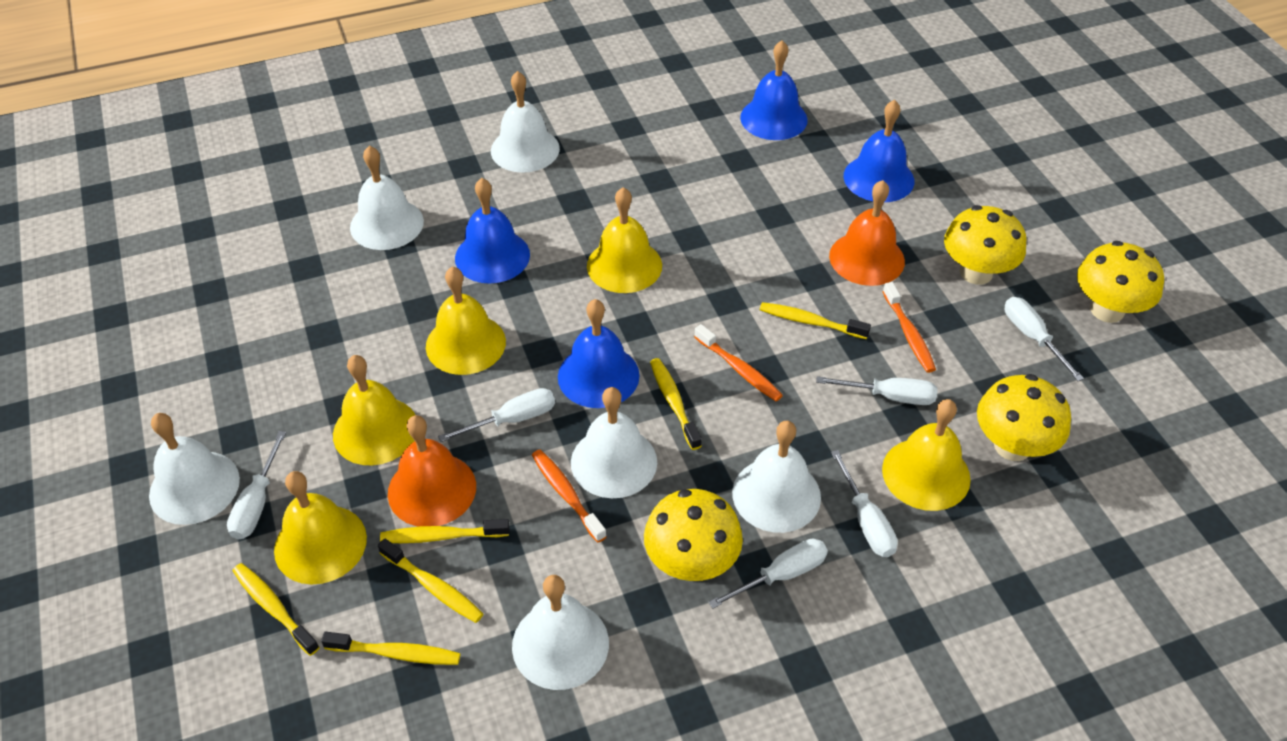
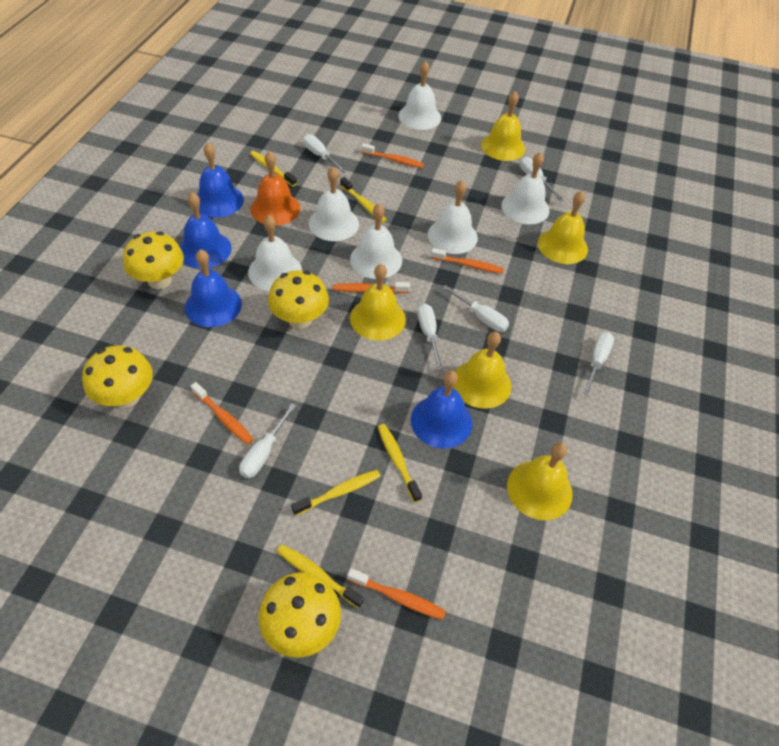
orange bell: [388,415,476,527] [829,180,905,286] = 2 -> [250,151,300,226] = 1
orange toothbrush: [532,450,607,542] [694,324,783,401] [883,282,936,373] = 3 -> [191,382,254,445] [333,282,410,293] [347,568,446,620] [361,143,424,168] [431,248,504,274] = 5
yellow toothbrush: [232,563,320,656] [321,632,461,665] [378,538,483,623] [380,519,510,543] [650,358,702,450] [760,302,871,339] = 6 -> [250,151,297,187] [277,544,364,608] [291,470,381,516] [340,177,387,222] [378,424,422,503] = 5

